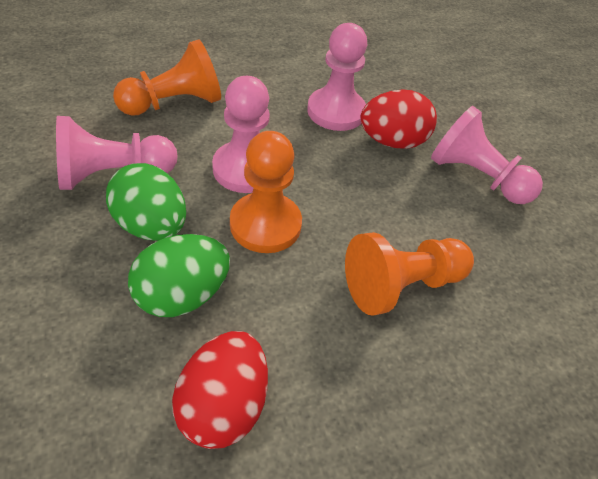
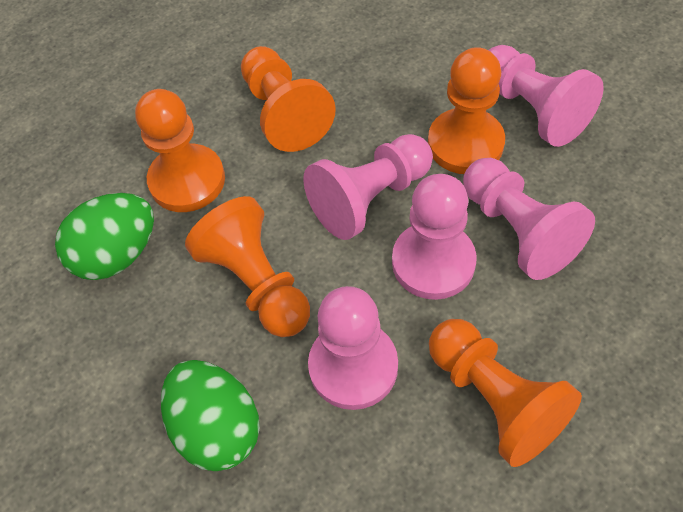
orange pawn: [113,39,221,116] [230,131,302,253] [345,232,474,316] = 3 -> [135,89,225,212] [185,196,310,337] [241,46,336,152] [428,47,505,174] [429,319,582,467] = 5
pink pawn: [56,116,178,190] [212,76,270,193] [307,23,367,131] [431,106,543,204] = 4 -> [303,134,433,240] [308,286,398,410] [392,174,477,300] [463,158,595,280] [489,45,604,147] = 5
red egg: [172,331,268,449] [360,89,437,149] = 2 -> none = 0

